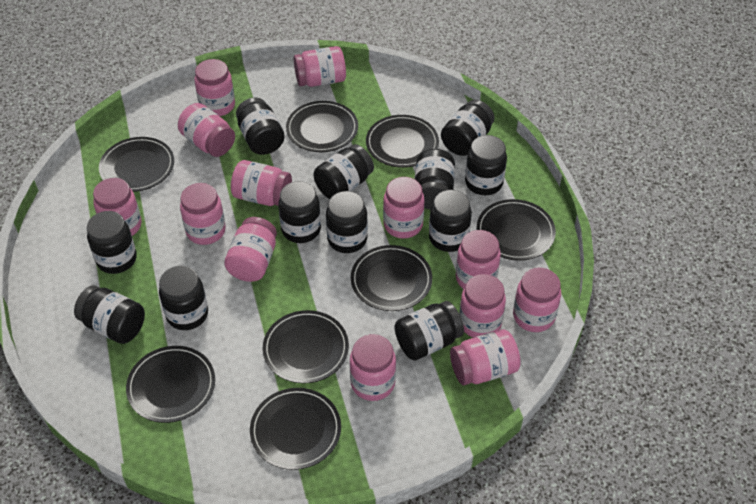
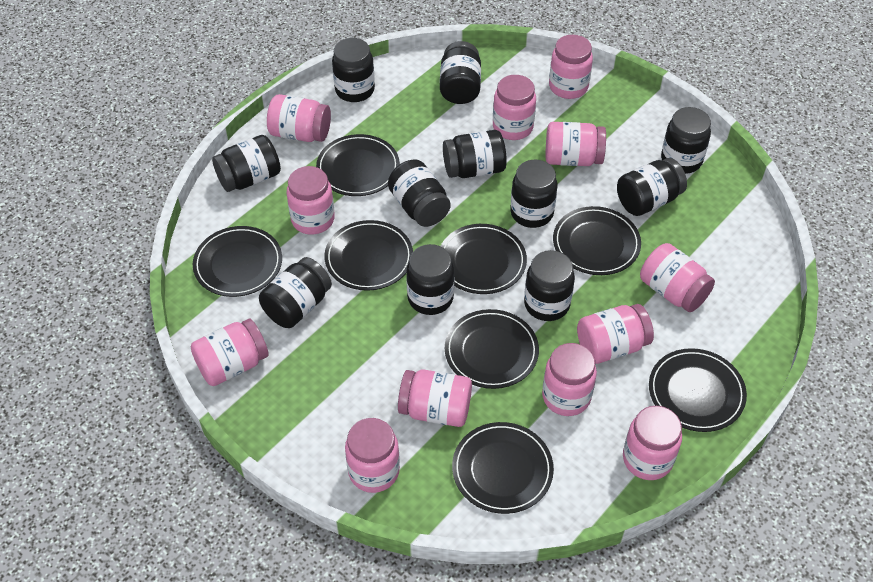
black jar: [74,285,145,344] [87,211,137,274] [159,266,208,330] [236,97,285,155] [278,181,321,243] [314,144,374,199] [326,191,368,253] [395,301,464,360] [415,149,455,210] [429,190,472,252] [441,100,494,156] [465,135,507,195] = 12 -> [212,135,281,192] [259,257,332,328] [332,38,375,102] [388,159,451,227] [406,244,454,315] [440,41,481,104] [443,130,507,178] [510,160,557,228] [524,250,575,321] [617,158,687,216] [661,107,711,174] = 11
pink jar: [93,178,142,236] [178,103,235,157] [180,183,226,245] [194,59,235,116] [224,217,277,282] [231,160,292,206] [294,46,346,87] [350,334,396,401] [383,177,425,239] [450,329,521,385] [456,230,501,289] [459,274,506,338] [513,268,561,332] = 13 -> [191,319,269,386] [267,94,331,142] [287,166,335,235] [345,418,400,493] [398,369,472,427] [493,75,536,140] [542,343,597,416] [546,122,606,166] [549,35,593,99] [577,304,654,364] [623,406,682,480] [640,243,715,312] = 12

